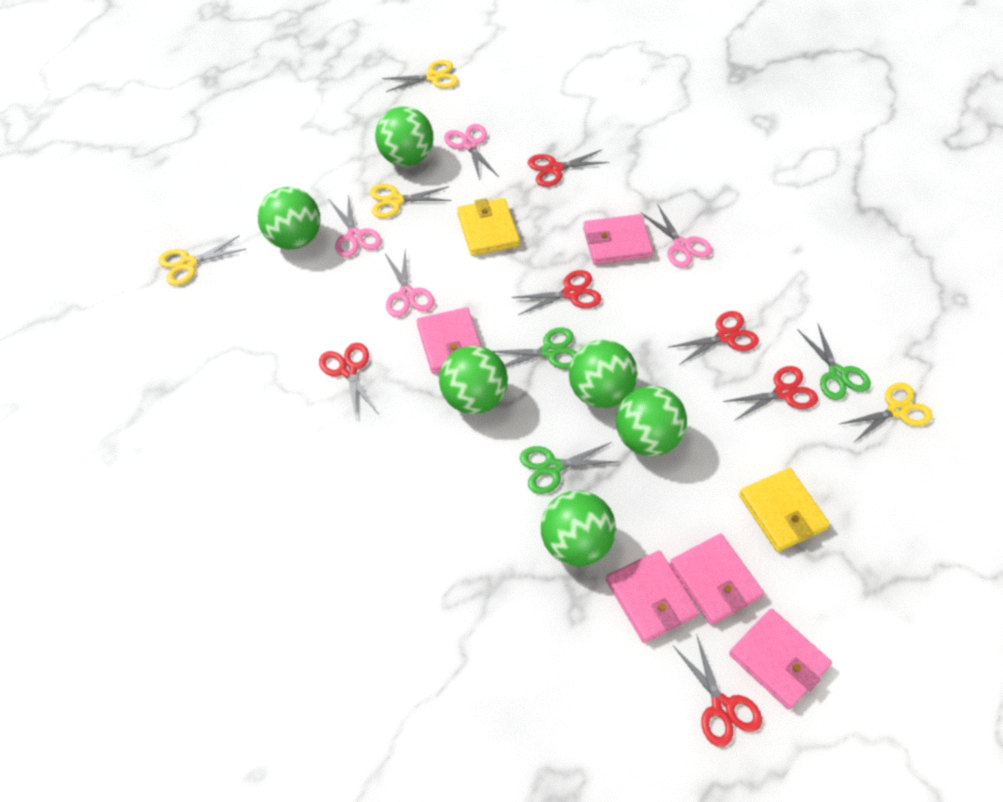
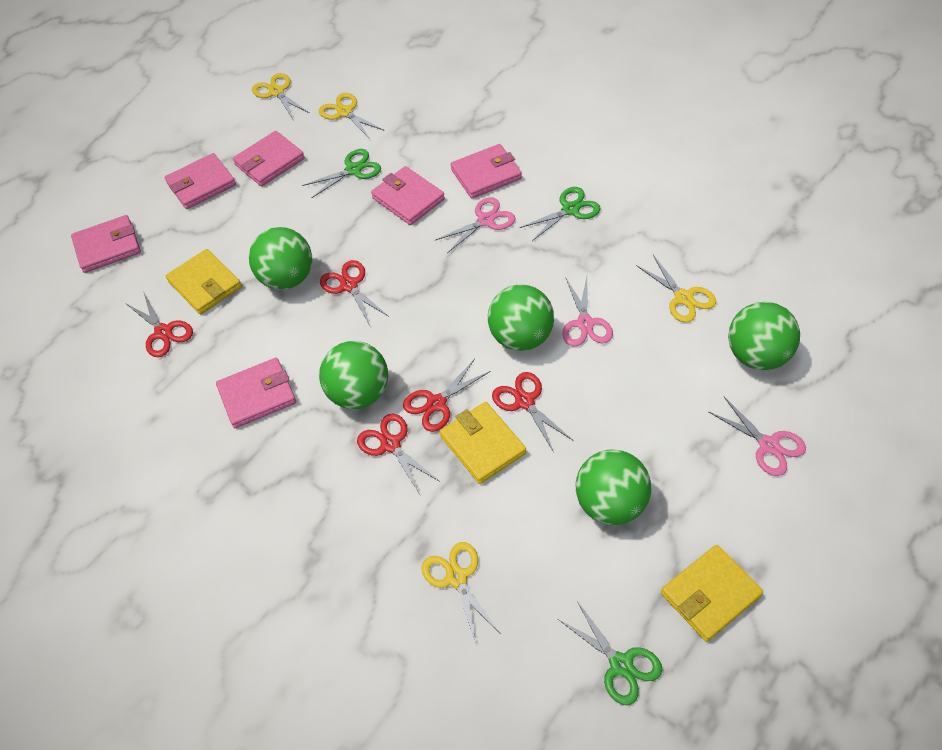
green ball: [258,187,320,249] [375,107,433,166] [439,346,508,414] [541,491,616,566] [569,340,638,408] [616,386,687,456] = 6 -> [249,227,312,290] [319,341,388,409] [488,284,554,351] [576,449,652,525] [728,302,800,370] = 5
pink scissors: [329,194,382,258] [385,250,434,317] [444,124,499,180] [641,204,712,268] = 4 -> [436,197,516,253] [562,277,613,346] [708,397,806,476] = 3
pink wallet: [417,307,482,374] [583,214,653,265] [606,550,699,643] [669,533,764,625] [729,609,832,709] = 5 -> [71,215,141,273] [165,153,236,209] [216,358,296,428] [233,131,305,187] [371,166,445,225] [451,144,522,199] = 6
red scissors: [319,343,378,418] [512,270,602,315] [528,150,609,187] [669,311,759,365] [673,634,762,747] [723,366,818,421] = 6 -> [125,291,193,357] [320,260,389,326] [357,413,439,495] [403,359,491,432] [492,372,573,451] = 5
yellow wallet: [457,198,520,256] [739,468,830,552] = 2 -> [166,249,242,315] [440,402,526,484] [661,545,763,642] = 3

